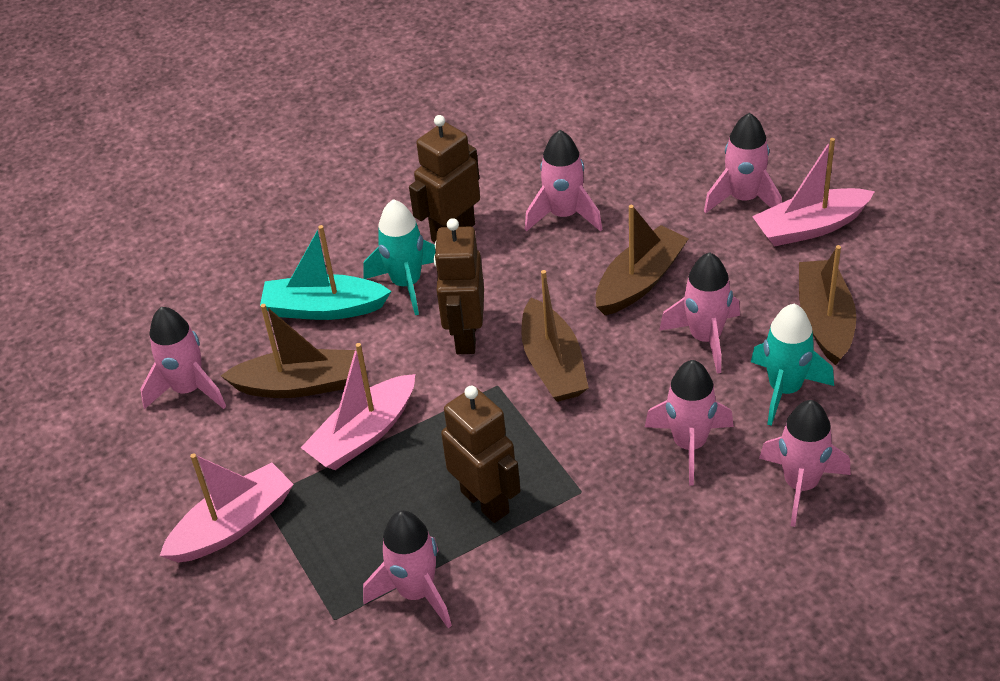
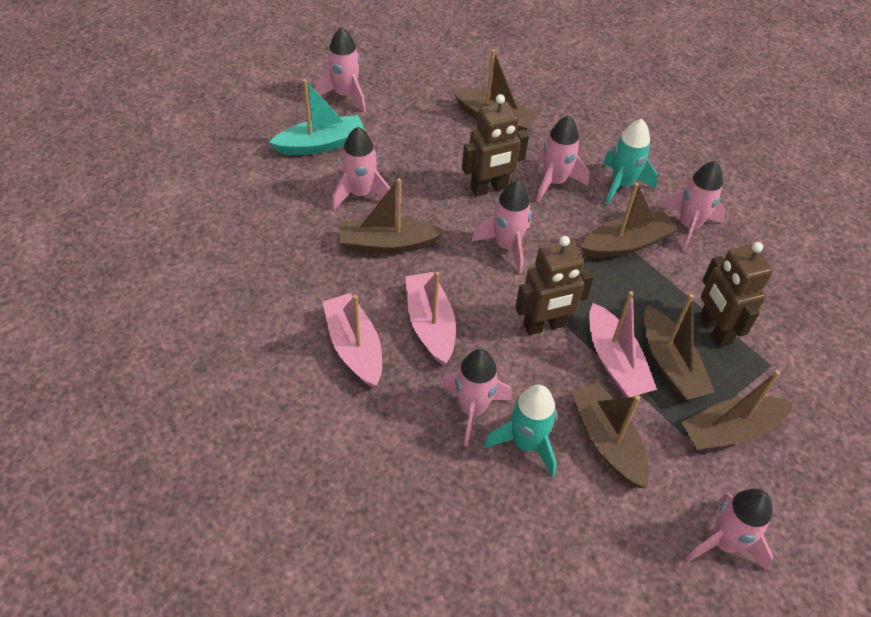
brown boat: [221,304,356,398] [521,270,589,402] [596,205,688,315] [799,245,856,365] = 4 -> [339,178,444,253] [452,49,539,131] [571,382,650,488] [581,183,678,258] [644,294,715,400] [681,370,793,451] = 6

